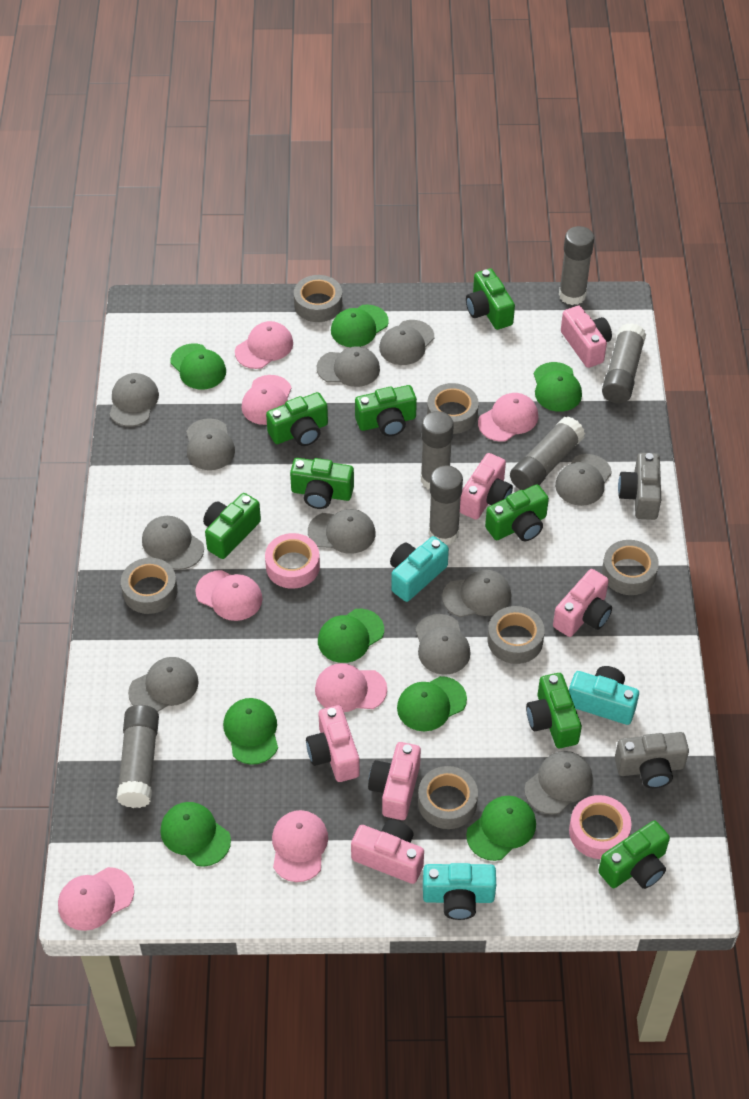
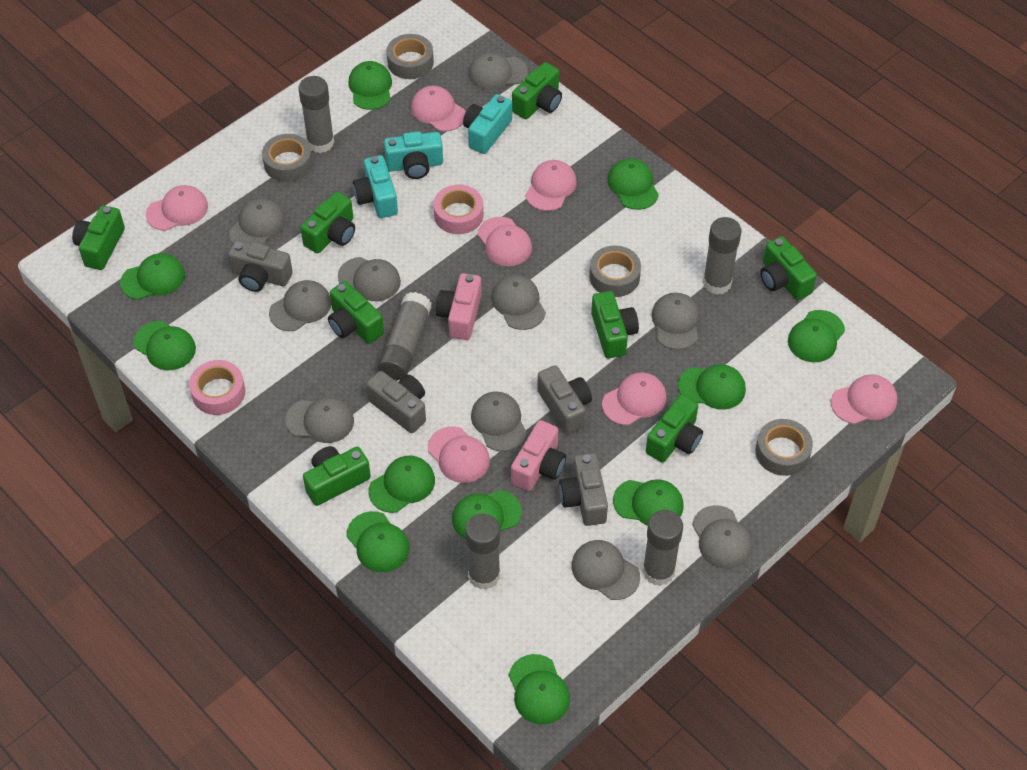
green cap: [160,802,231,867] [170,344,226,389] [223,698,278,765] [318,609,384,663] [331,304,389,347] [397,676,467,731] [466,796,536,861] [534,362,582,412] = 8 -> [120,253,185,300] [134,321,196,370] [347,511,410,572] [348,61,392,110] [368,456,435,513] [452,490,522,539] [509,654,570,725] [608,158,659,210] [613,479,683,526] [678,364,746,409] [788,310,845,362] = 11
grey camera: [615,732,689,788] [618,453,661,520] = 2 -> [228,240,293,292] [366,371,426,433] [537,365,592,434] [559,453,608,526] = 4
grey cap: [109,373,159,427] [128,657,199,712] [142,516,204,570] [186,418,235,470] [308,509,376,554] [317,346,380,387] [379,320,434,365] [415,614,471,675] [442,570,511,617] [524,751,593,815] [555,454,612,506] = 11 -> [229,198,285,245] [269,280,331,331] [285,397,354,443] [338,257,401,301] [469,52,528,90] [471,392,527,452] [492,275,546,330] [572,540,640,600] [651,293,700,350] [692,505,752,569] = 10
grey glue stick: [117,705,159,808] [421,411,454,490] [429,465,463,545] [510,416,585,490] [559,226,594,305] [602,323,646,404] = 6 -> [298,76,335,153] [378,292,432,380] [465,514,500,590] [643,510,683,586] [703,217,741,295] = 5
grey tape: [121,558,178,614] [294,275,342,322] [418,766,478,829] [427,383,479,434] [488,606,545,664] [602,540,659,595] = 6 -> [262,134,312,182] [387,34,434,79] [589,245,641,297] [755,419,813,476] = 4
pink camera: [306,705,360,782] [351,820,424,884] [368,742,421,820] [460,453,513,520] [553,569,612,637] [561,306,612,368] = 6 -> [436,273,482,340] [511,420,566,491] = 2

